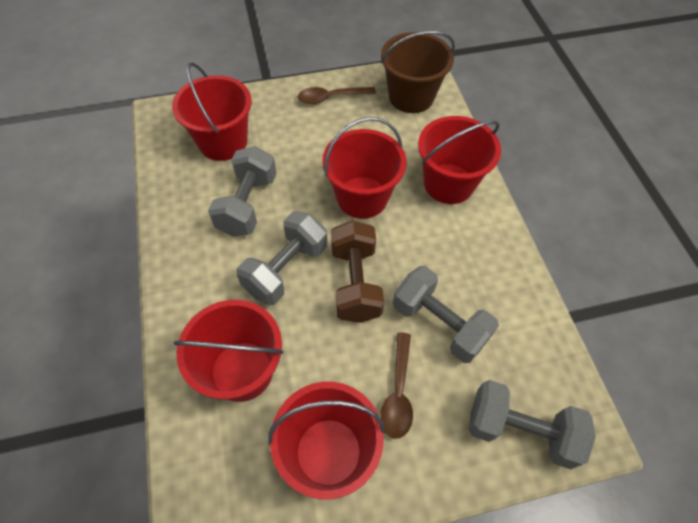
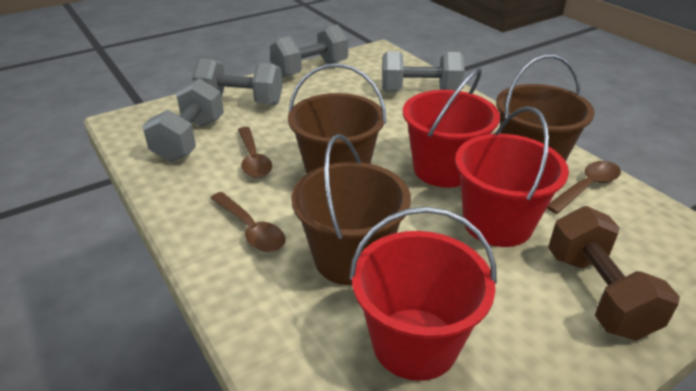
brown bucket: [381,31,455,113] = 1 -> [288,63,386,174] [291,134,411,285] [496,54,595,161] = 3
brown spoon: [298,87,376,104] [380,333,413,439] = 2 -> [211,192,286,252] [238,127,272,178] [547,161,621,214] = 3
red bucket: [172,62,252,161] [174,300,284,402] [268,382,385,500] [322,117,407,219] [418,116,501,204] = 5 -> [349,207,497,381] [403,68,500,188] [455,106,569,247] = 3

